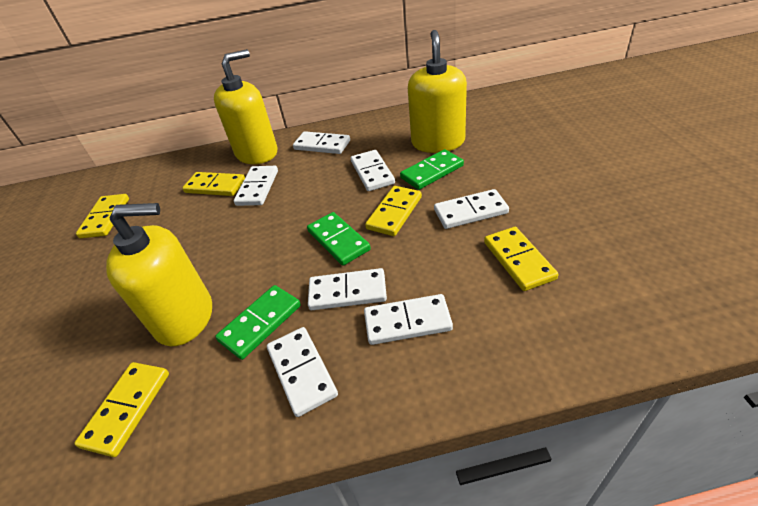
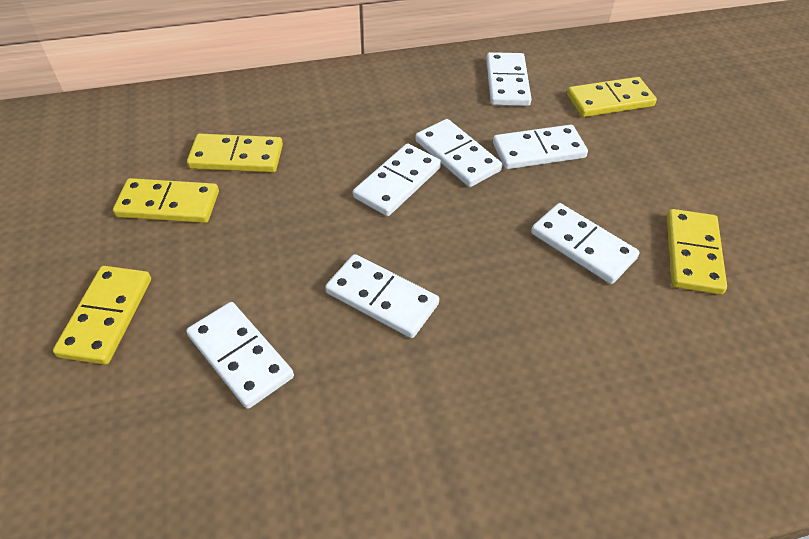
green domino: [215,285,301,360] [307,212,371,266] [400,149,464,190] = 3 -> none = 0
yellow soap dispenser: [106,203,212,346] [214,49,278,164] [408,30,467,153] = 3 -> none = 0

